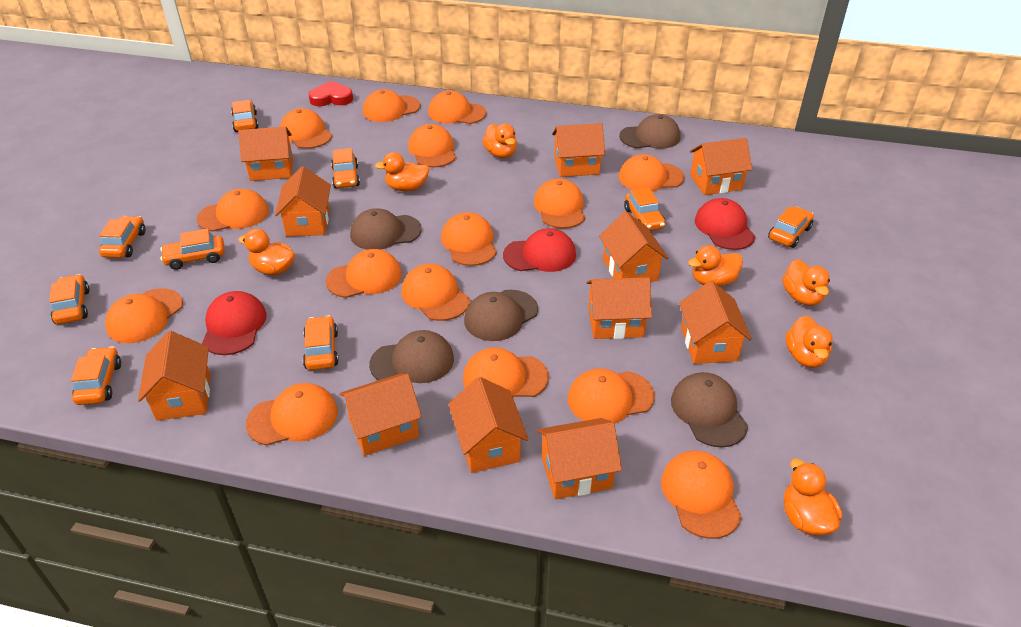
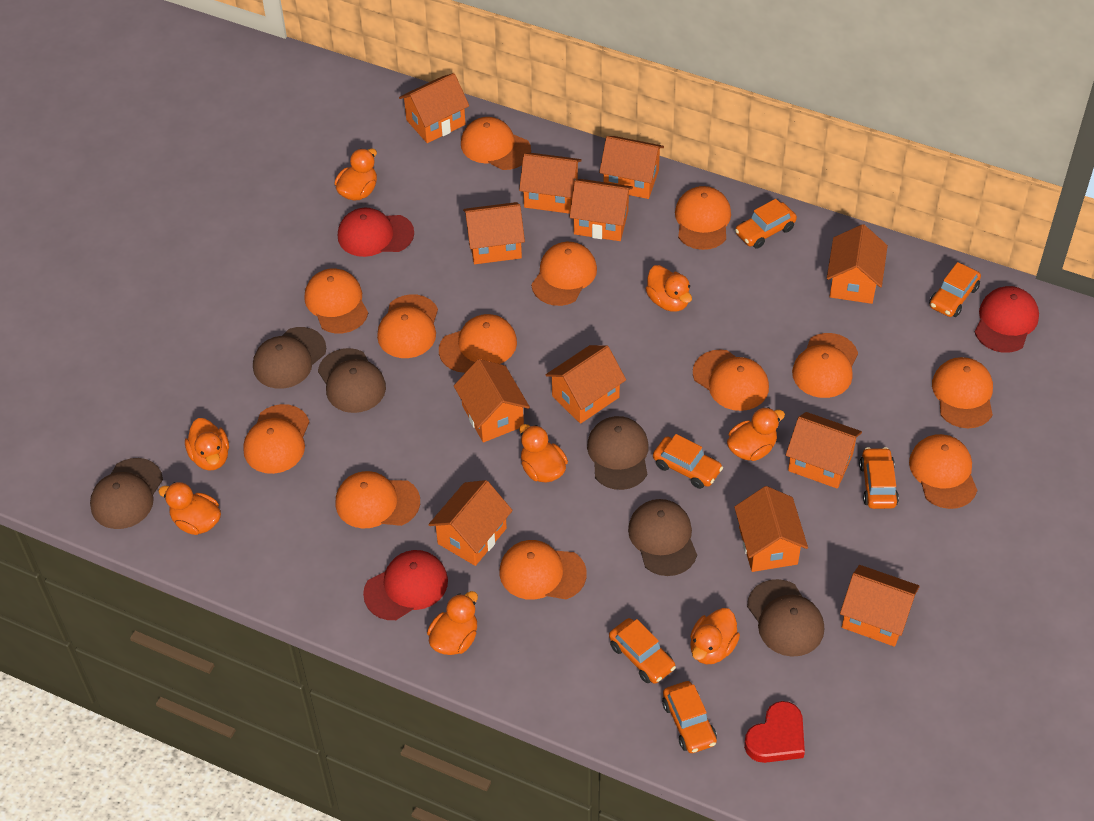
brown cap: [350,208,422,250] [369,330,454,383] [464,290,538,341] [619,114,681,149] [671,372,748,448] = 5 -> [90,458,163,529] [253,327,326,389] [318,348,386,413] [587,416,649,490] [628,499,697,576] [747,579,824,657] = 6
orange cap: [105,288,183,343] [197,189,269,232] [246,383,338,446] [280,108,332,149] [326,249,402,298] [363,89,420,122] [401,264,469,321] [408,124,456,168] [428,91,486,124] [441,212,497,266] [463,348,549,397] [534,179,586,228] [568,368,655,424] [619,154,685,191] [661,451,742,539] = 15 -> [243,404,309,474] [305,268,368,334] [336,471,420,529] [377,294,438,358] [439,314,517,373] [461,117,531,170] [499,540,587,600] [531,242,597,306] [675,186,731,250] [693,350,769,411] [792,333,858,398] [909,434,977,509] [932,357,993,428] = 13
orange car: [49,274,90,324] [71,346,121,405] [99,216,145,258] [160,229,224,270] [231,100,259,132] [303,315,339,370] [331,148,360,188] [624,188,665,231] [768,206,814,248] = 9 -> [609,618,676,684] [653,434,723,489] [662,681,717,753] [735,199,797,249] [859,447,899,509] [929,262,981,317] = 6
orange duck: [238,229,295,275] [375,152,430,191] [482,124,517,158] [688,245,743,287] [782,259,830,306] [784,459,842,536] [786,315,833,368] = 7 -> [158,482,221,535] [185,418,229,471] [335,149,377,201] [427,591,478,655] [519,424,568,483] [646,265,692,312] [690,608,740,664] [727,407,785,461] = 8
orange house: [138,331,210,421] [238,127,293,181] [275,166,331,236] [340,374,422,456] [448,377,529,473] [537,418,622,499] [552,123,605,177] [586,277,652,339] [599,211,668,282] [679,281,752,364] [690,138,752,195] = 11 -> [399,73,469,143] [428,480,513,566] [454,359,530,442] [463,202,525,264] [519,153,582,214] [545,345,626,424] [569,179,633,241] [599,136,664,199] [734,486,808,572] [786,412,862,489] [827,224,888,304] [840,565,920,647] = 12

